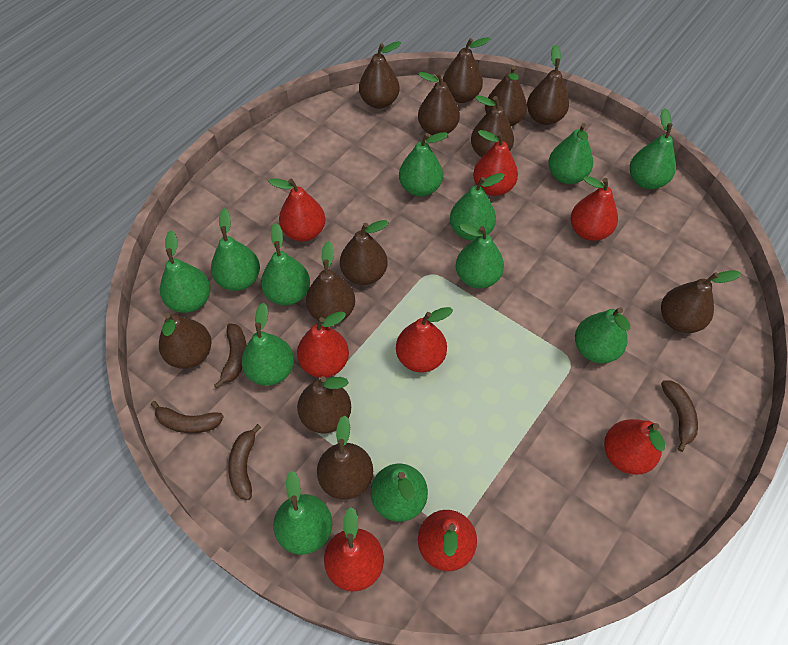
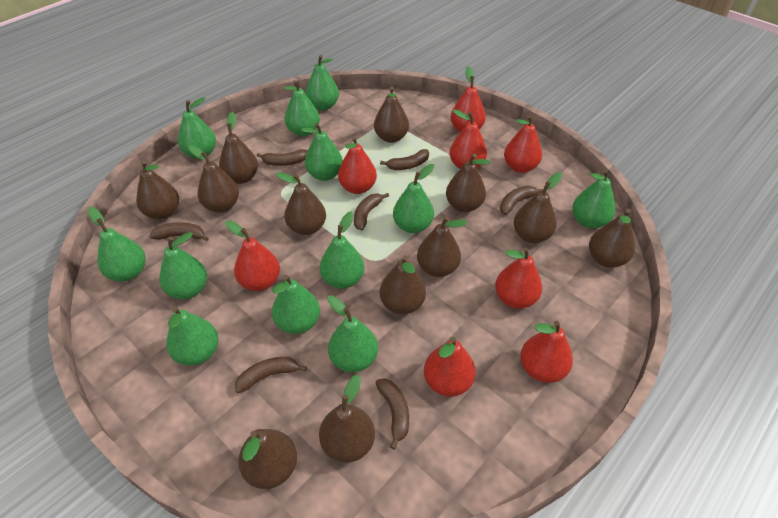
brown banana: [151,401,224,433] [214,323,247,389] [228,424,261,500] [661,380,698,452] = 4 -> [150,222,209,241] [235,357,307,393] [257,149,308,166] [354,193,389,230] [376,378,409,450] [380,149,429,170] [500,186,543,215] = 7

